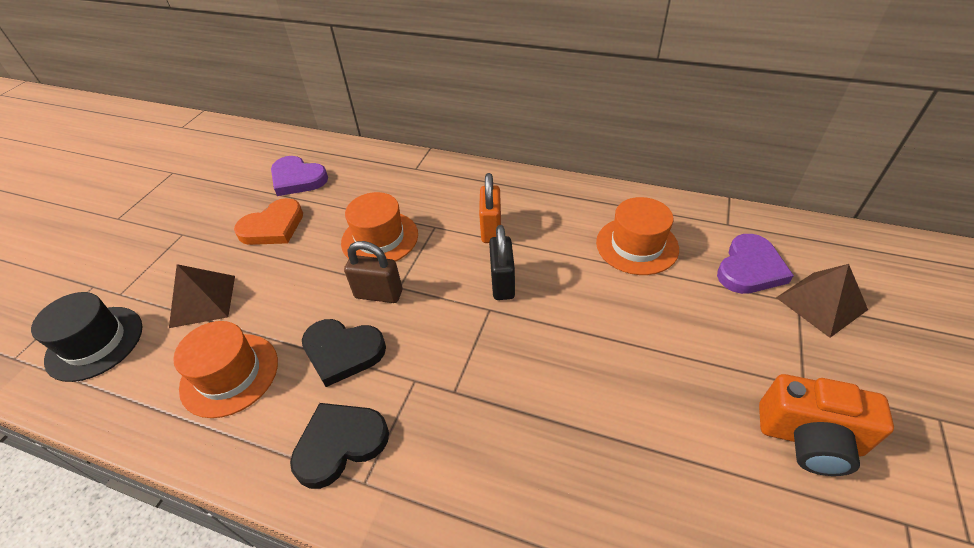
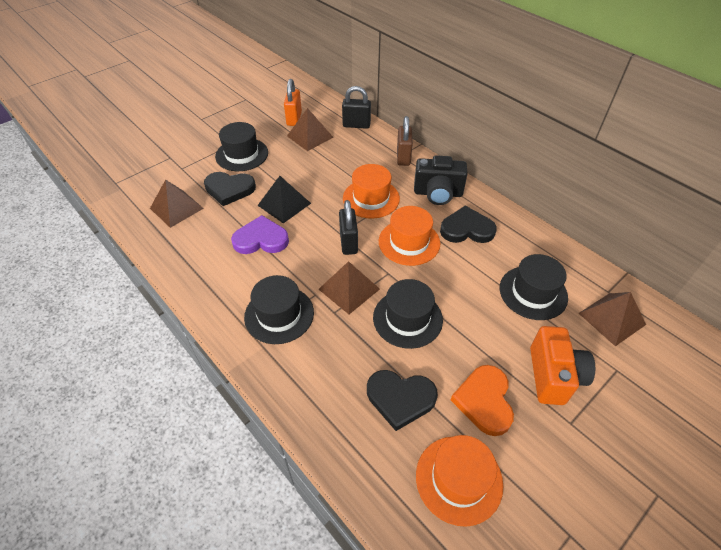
black camera: none = 0 -> [414,155,467,205] = 1
black hat: [31,292,142,382] = 1 -> [215,122,268,171] [244,275,314,344] [373,279,443,349] [500,254,568,320] = 4
black heart: [290,403,389,489] [302,319,386,387] = 2 -> [204,172,256,206] [367,370,438,431] [440,206,497,243] = 3
black padlock: [489,225,515,300] = 1 -> [339,200,358,255] [342,86,371,129] = 2
black pyramid: none = 0 -> [257,176,311,223] = 1
brown pyramid: [169,264,235,328] [776,264,868,338] = 2 -> [150,179,204,228] [287,108,333,151] [318,261,380,314] [579,292,646,346] = 4
purple heart: [271,156,328,196] [717,234,794,294] = 2 -> [231,215,289,254] = 1

